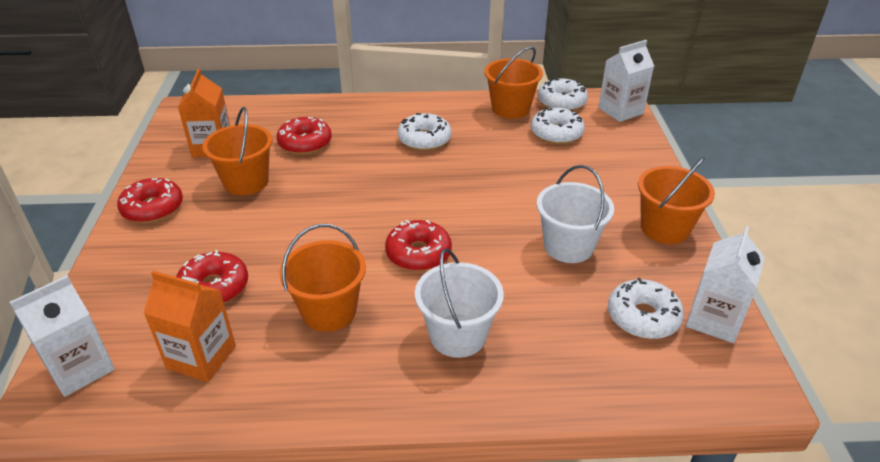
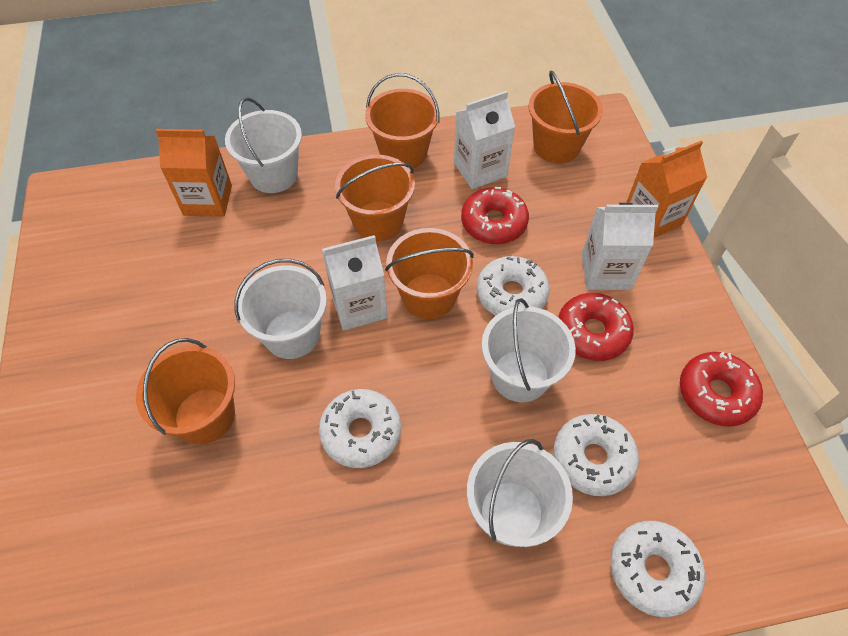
orange bucket: [202,107,272,195] [279,224,366,332] [484,47,543,119] [638,157,715,244] = 4 -> [136,338,235,444] [335,155,415,241] [365,73,439,169] [385,228,474,319] [529,70,603,163] = 5
red donut: [117,178,183,223] [176,250,248,303] [276,117,332,155] [385,220,452,271] = 4 -> [461,187,529,244] [558,293,634,361] [680,351,763,427] = 3
white bucket: [415,248,504,358] [537,165,614,263] = 2 -> [225,97,302,193] [234,259,327,359] [467,439,573,547] [482,298,576,402] = 4

